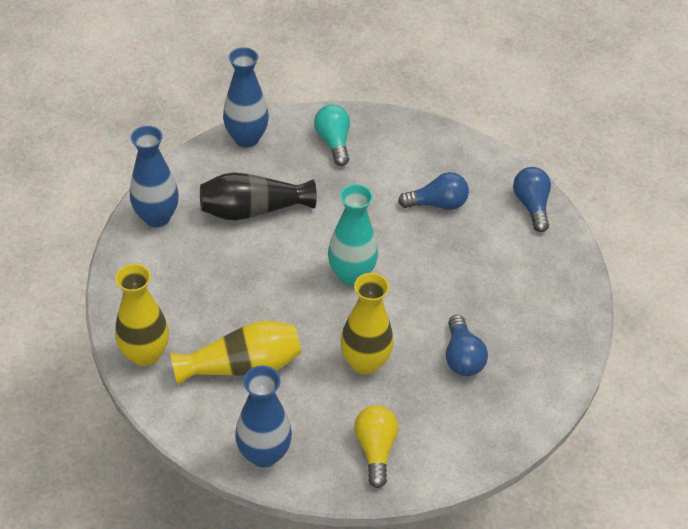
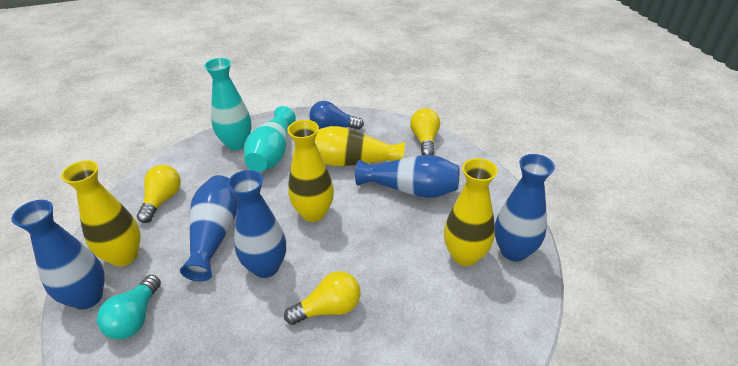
black vase: [200,172,317,220] = 1 -> none = 0
blue light bulb: [398,172,469,210] [446,315,488,376] [513,167,551,232] = 3 -> [309,101,364,129] = 1
blue vase: [130,126,179,227] [223,47,269,147] [235,366,292,468] = 3 -> [11,200,105,310] [180,175,238,281] [228,170,286,278] [355,155,460,198] [495,154,555,262] = 5
turquoise vase: [328,184,378,286] = 1 -> [204,58,252,150] [244,106,296,172] = 2
yellow light bulb: [354,405,398,488] = 1 -> [137,165,181,223] [284,271,360,325] [410,108,440,155] = 3
yellow vase: [115,264,169,366] [171,321,301,385] [340,273,394,375] = 3 -> [61,160,141,267] [287,120,334,222] [315,126,405,166] [444,158,498,266] = 4

